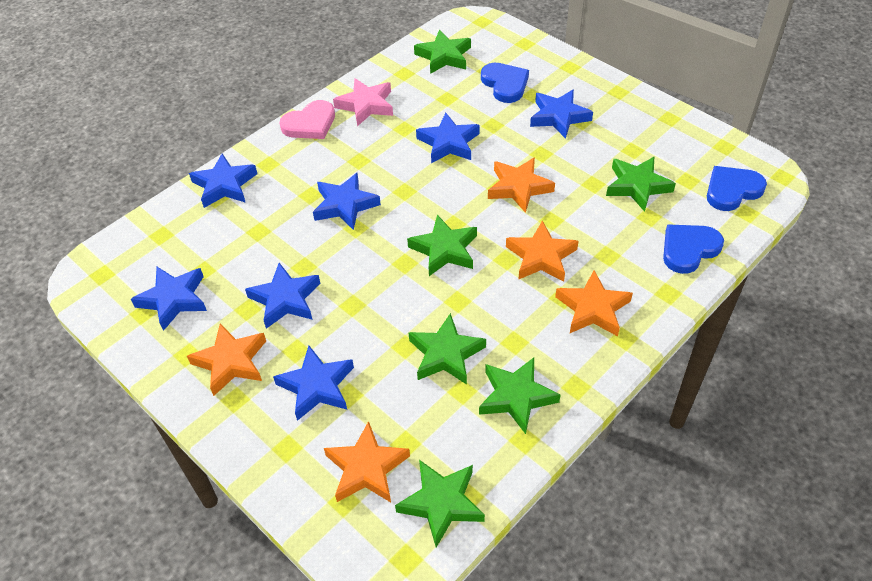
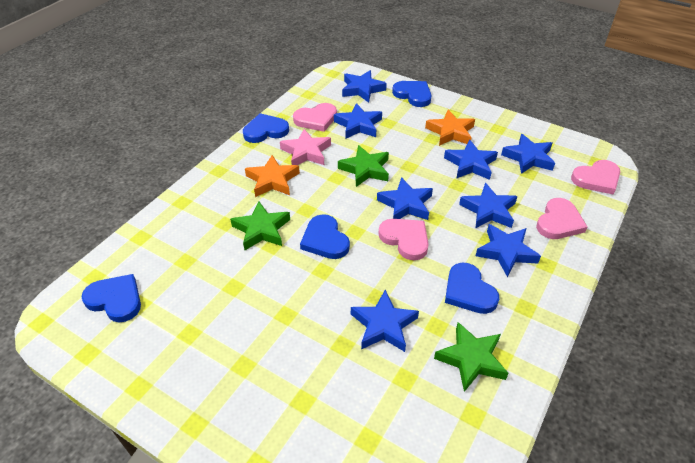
blue heart: [481,63,529,103] [663,224,724,274] [707,166,767,211] = 3 -> [81,274,141,322] [243,113,289,143] [300,214,350,259] [392,81,432,107] [445,263,499,314] = 5
blue star: [131,267,207,331] [189,154,257,208] [245,263,321,329] [273,345,354,421] [313,173,381,230] [416,113,480,163] [530,89,593,139] = 7 -> [334,103,382,139] [342,70,387,103] [351,290,419,352] [377,177,433,220] [444,140,498,180] [459,183,518,228] [476,224,541,277] [501,134,555,174] = 8
green star: [395,460,485,547] [407,215,477,276] [408,313,486,384] [414,30,471,74] [479,358,561,434] [606,157,676,212] = 6 -> [230,202,290,250] [338,145,389,187] [434,322,509,392] = 3
orange star: [187,323,266,396] [324,421,410,502] [488,157,555,213] [506,221,578,281] [555,270,633,336] = 5 -> [245,155,300,197] [425,110,475,146] = 2
pink heart: [280,100,335,139] = 1 -> [293,103,337,132] [379,219,429,260] [536,198,588,239] [571,160,620,194] = 4

